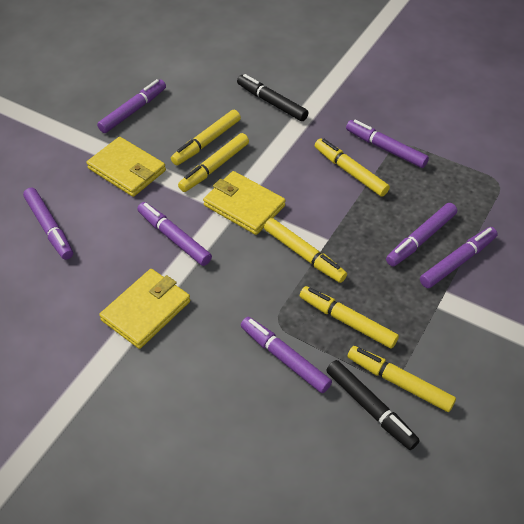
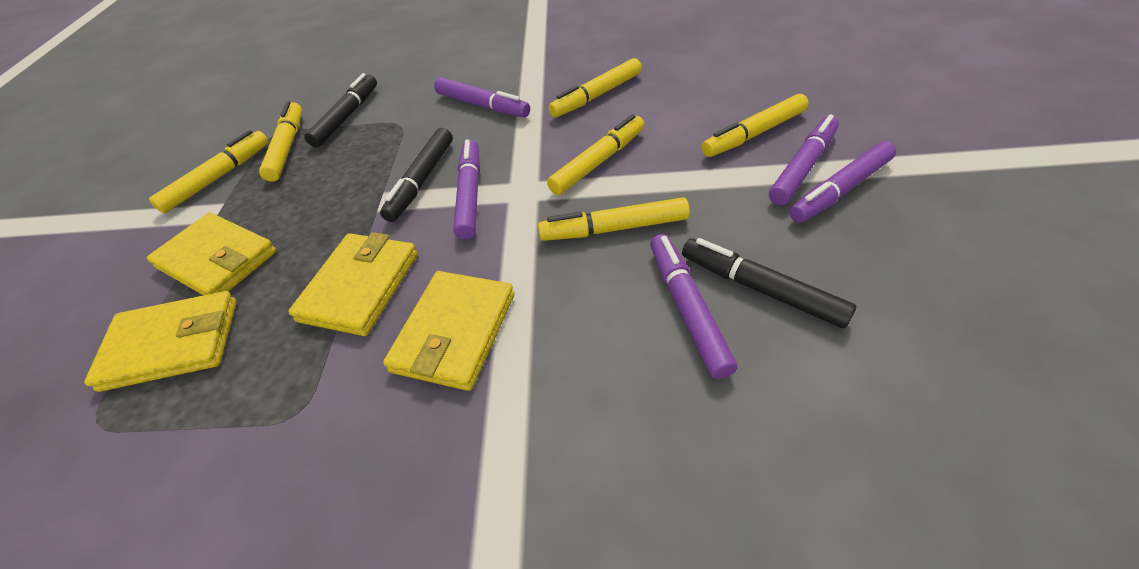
black marker: [237,74,309,121] [326,360,420,450] = 2 -> [304,73,377,148] [380,128,453,222] [682,238,856,328] = 3
purple marker: [23,188,73,260] [97,79,166,133] [138,202,212,266] [241,317,332,393] [346,120,429,168] [386,203,457,267] [420,227,498,288] = 7 -> [434,77,530,118] [453,139,480,239] [650,234,737,379] [769,115,839,205] [789,141,896,223] = 5
yellow wallet: [87,137,166,197] [99,269,190,349] [203,171,286,235] = 3 -> [84,291,237,392] [147,213,277,295] [288,232,418,336] [383,271,514,391] = 4

